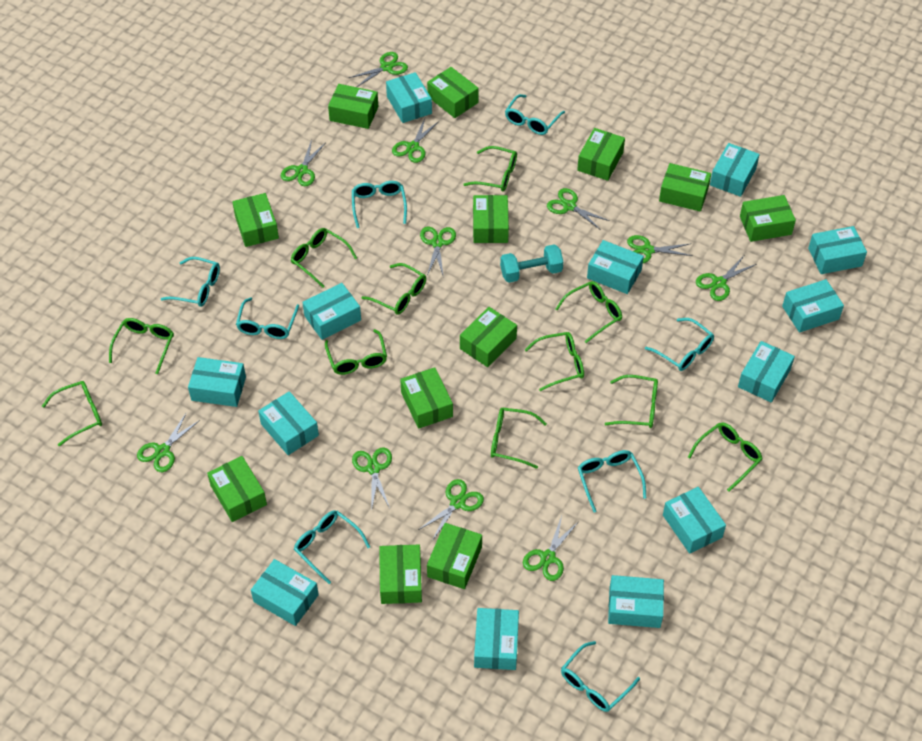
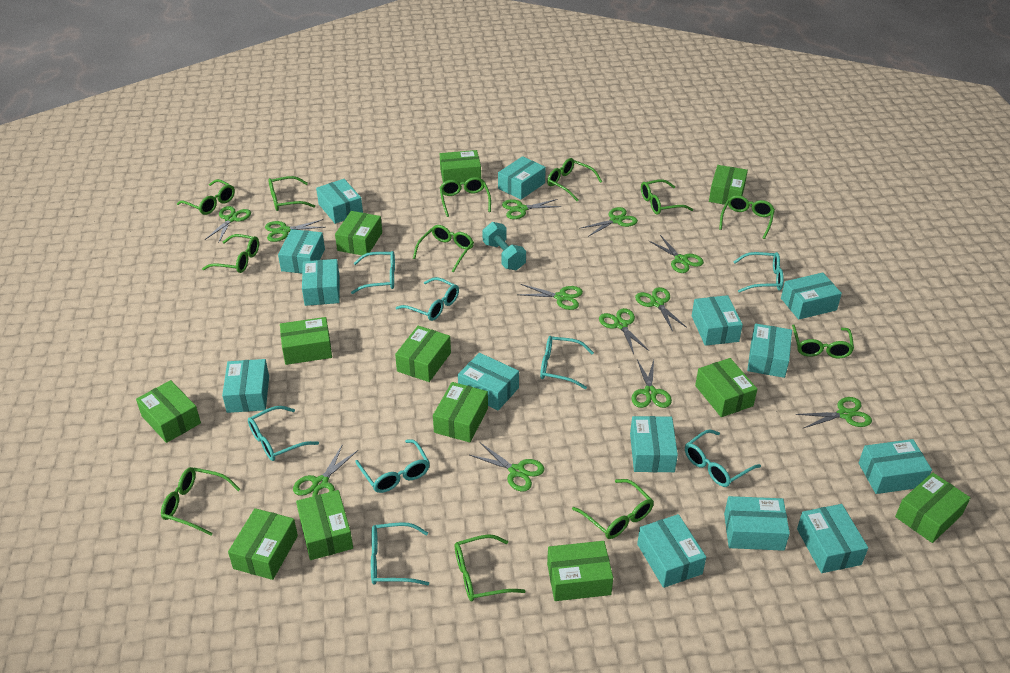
green glasses: [42,381,102,446] [109,318,174,374] [291,228,357,288] [325,329,387,375] [361,263,426,315] [463,146,517,192] [491,408,547,469] [525,332,584,391] [556,281,622,343] [605,375,658,428] [688,422,762,492] = 11 -> [161,467,240,536] [177,179,235,215] [202,234,259,273] [268,176,315,211] [413,225,474,272] [440,177,491,217] [455,534,526,602] [547,158,602,201] [572,479,654,539] [641,179,693,215] [719,195,775,239] [792,325,854,358] = 12
green scissors: [137,414,200,472] [281,139,325,186] [348,52,408,87] [352,447,392,508] [392,118,439,163] [418,479,484,541] [420,227,456,278] [523,516,579,581] [547,188,610,230] [627,235,693,263] [696,256,757,301] = 11 -> [205,206,251,242] [265,219,326,242] [293,444,358,497] [470,443,544,492] [502,199,562,219] [517,284,583,310] [579,207,638,237] [599,308,649,354] [631,360,672,408] [635,287,687,332] [649,235,704,273] [795,397,872,428] = 12
turquoise box: [188,357,246,407] [251,559,319,626] [258,391,319,455] [302,283,361,340] [386,72,432,123] [474,608,519,670] [587,240,644,294] [608,575,664,628] [663,487,726,554] [710,143,760,197] [738,341,795,403] [782,279,844,333] [808,226,867,274] = 13 -> [222,359,269,413] [278,229,325,273] [302,259,340,306] [316,179,363,224] [458,353,519,410] [498,156,546,200] [630,416,678,472] [637,514,706,588] [692,295,743,346] [724,496,790,551] [747,323,792,378] [781,273,842,320] [797,504,868,573] [859,439,932,494] = 14

